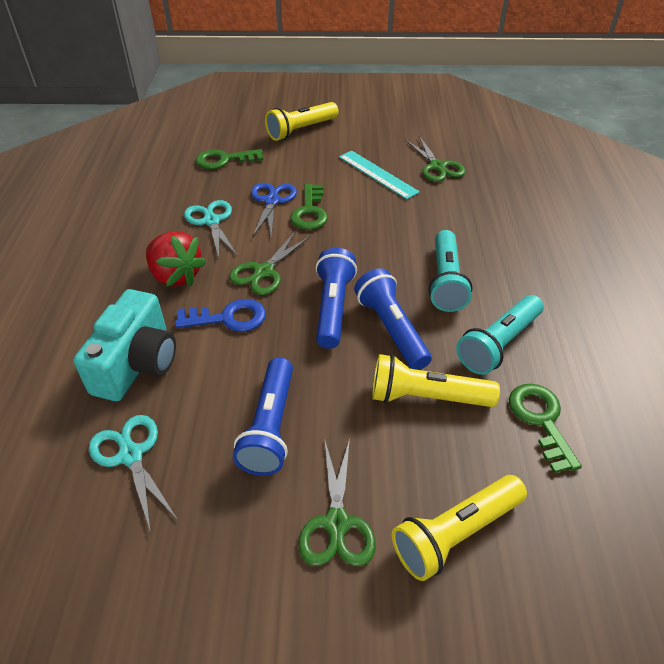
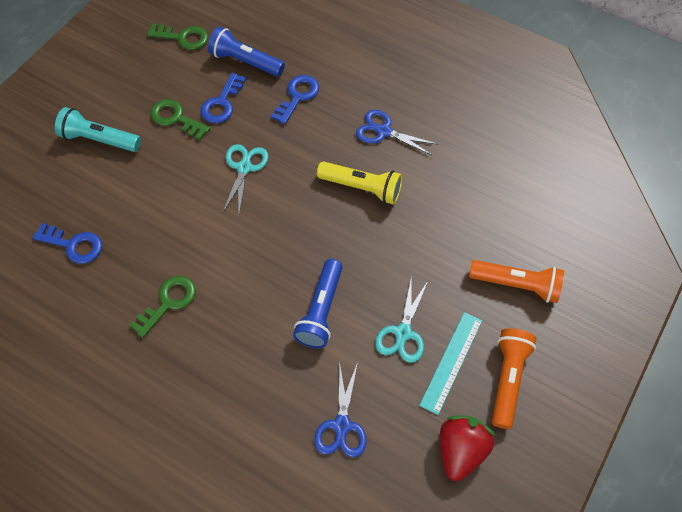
blue flashlight: [233,357,293,476] [316,248,357,349] [354,268,432,370] = 3 -> [208,27,285,77] [293,259,343,348] = 2
blue key: [175,299,266,332] = 1 -> [32,223,102,264] [201,73,246,123] [271,75,319,124] = 3
blue scissors: [251,183,297,237] = 1 -> [314,360,367,457] [356,110,437,156] = 2
green scissors: [229,231,311,295] [299,438,376,566] [405,136,466,182] = 3 -> none = 0
orange flashlight: none = 0 -> [469,260,564,303] [492,328,536,429] = 2
turquoise camera: [73,289,176,401] = 1 -> none = 0
turquoise flashlight: [429,230,472,312] [456,295,544,375] = 2 -> [55,107,141,152] = 1
yellow flashlight: [265,102,339,141] [372,354,500,407] [392,475,527,581] = 3 -> [317,161,403,205] = 1

